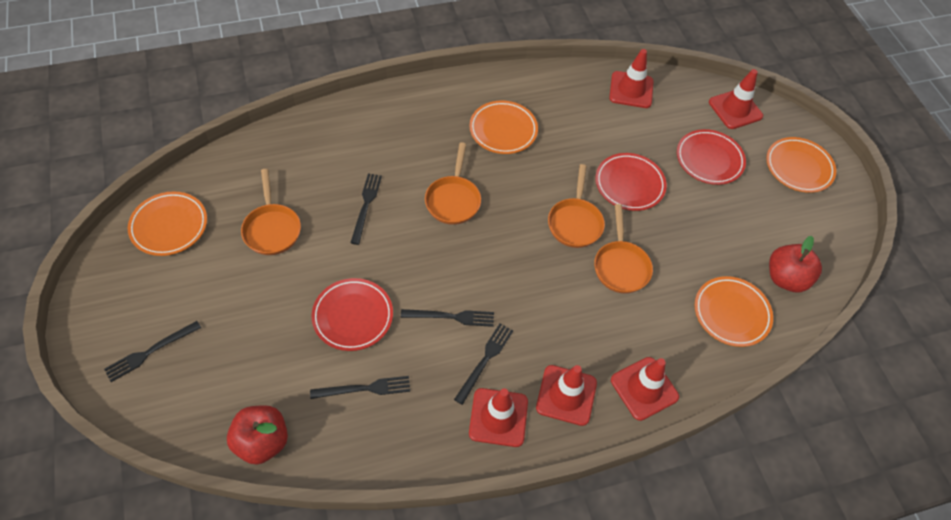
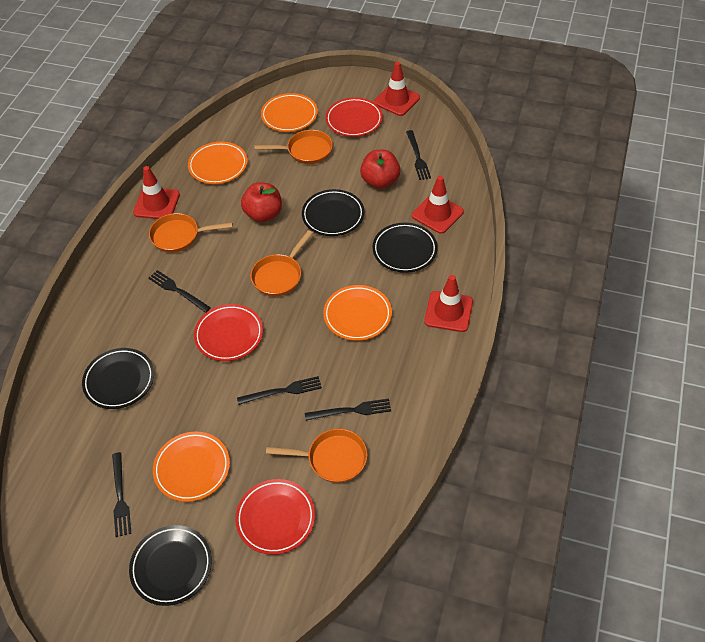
black plate: none = 0 -> [82,348,154,409] [129,525,212,606] [302,189,365,236] [372,223,438,273] = 4
red traffic cone: [469,388,528,447] [536,365,597,426] [609,49,654,108] [611,357,679,421] [709,69,763,129] = 5 -> [133,166,180,219] [374,62,420,116] [412,176,464,234] [424,275,473,332] = 4

